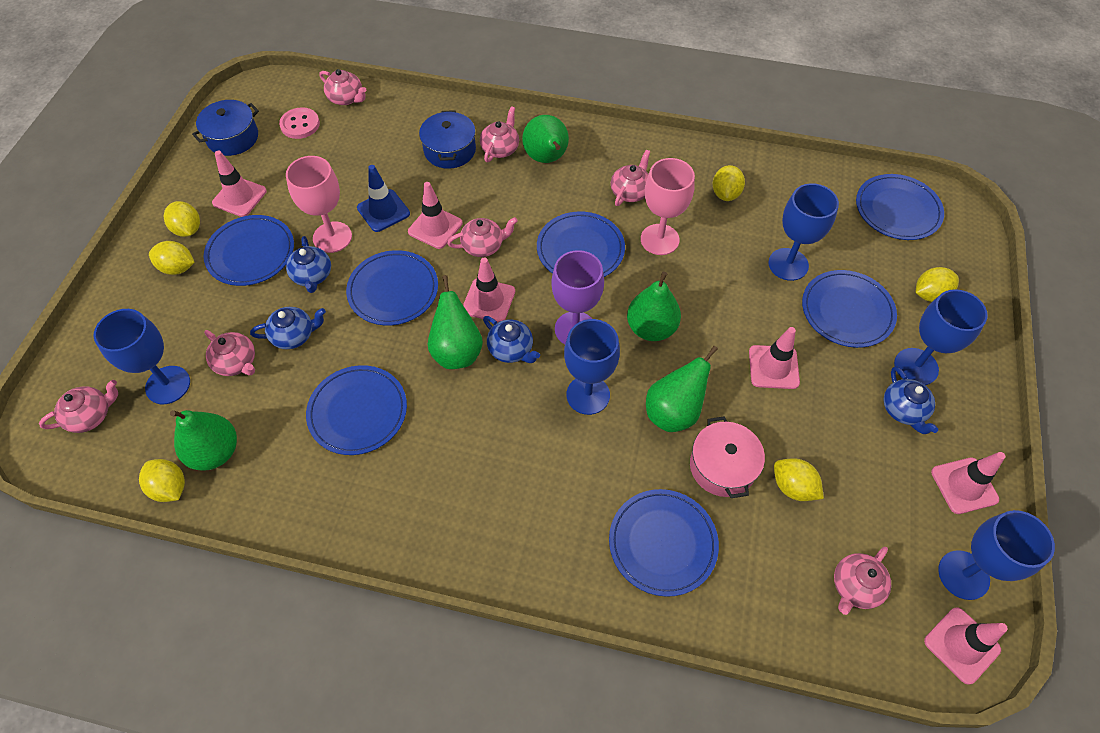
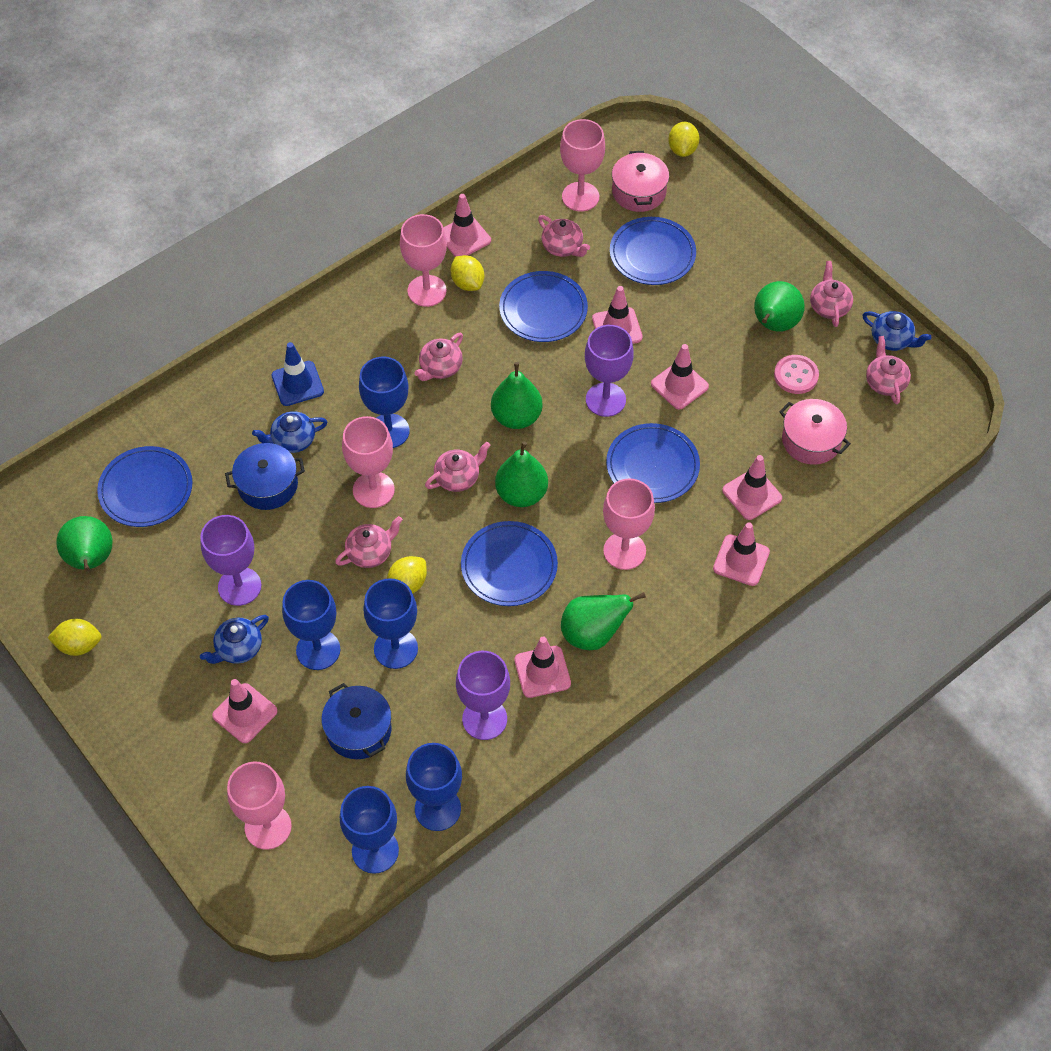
blue plate: [203,215,294,286] [306,365,407,455] [346,250,438,325] [537,212,625,277] [609,489,719,597] [802,270,897,348] [856,174,944,240] = 7 -> [97,446,192,527] [461,521,558,606] [499,271,588,342] [606,423,700,503] [610,217,696,285] = 5
blue teapot: [250,307,326,349] [286,236,331,293] [483,316,540,363] [884,366,938,434] = 4 -> [200,615,269,664] [252,411,327,453] [862,311,931,351] = 3
pink goblet: [286,156,352,253] [641,158,695,255] = 2 -> [227,762,292,850] [342,416,395,508] [400,214,447,307] [560,119,605,211] [603,478,655,570] = 5
pink pot: [690,416,765,498] = 1 -> [612,151,669,212] [779,399,851,465] = 2
pink teapot: [39,380,118,433] [204,330,255,376] [319,69,366,105] [447,217,518,257] [480,106,519,162] [611,150,651,206] [834,547,891,615] = 7 -> [335,516,403,568] [414,333,463,381] [425,442,491,492] [538,215,590,257] [810,261,853,327] [866,336,911,404] = 6
pink traffic cone: [212,151,267,217] [408,182,462,249] [463,257,515,323] [749,327,800,389] [924,607,1008,685] [931,452,1005,514] = 6 -> [212,679,277,743] [443,194,491,257] [514,637,571,698] [592,286,643,344] [651,344,709,409] [713,522,770,586] [722,455,782,520] = 7
purple goblet: [551,250,604,344] = 1 -> [200,515,261,606] [456,651,510,740] [585,325,634,417] = 3
yellow lemon: [139,459,185,502] [149,241,195,275] [164,201,200,237] [713,165,745,201] [774,458,824,501] [916,267,959,302] = 6 -> [47,619,101,656] [387,556,427,594] [450,255,484,291] [668,122,700,157] = 4

